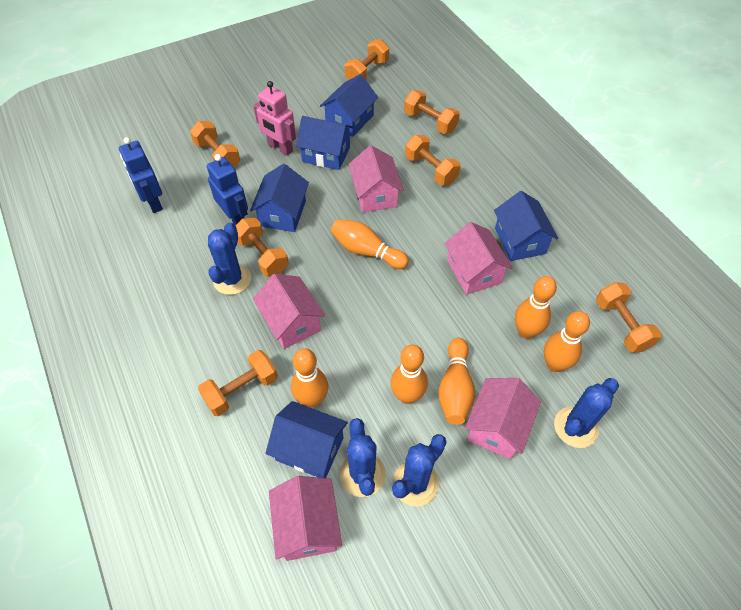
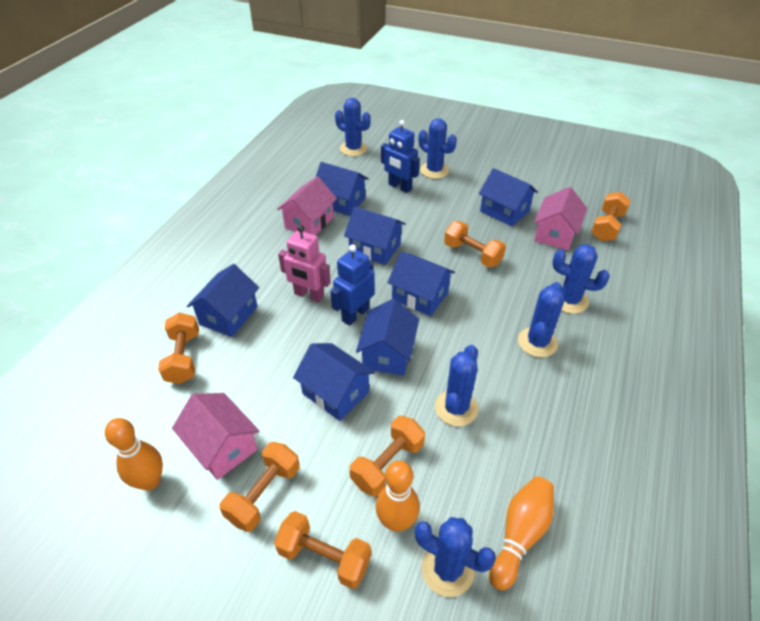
blue cactus: [208,223,251,295] [340,418,386,497] [392,434,447,507] [554,378,619,448] = 4 -> [335,98,371,156] [415,517,496,597] [419,118,457,179] [435,345,479,426] [518,282,564,358] [552,244,610,314] = 6
blue house: [250,164,309,232] [265,401,348,478] [296,116,353,170] [320,74,378,137] [494,191,558,261] = 5 -> [187,264,259,337] [293,343,375,421] [316,162,369,216] [344,207,405,265] [356,299,419,376] [387,251,455,316] [479,168,538,227] = 7
orange bowling pin: [291,348,329,408] [331,219,409,269] [391,345,428,404] [438,338,475,425] [515,276,557,339] [544,311,590,372] = 6 -> [105,418,163,491] [376,460,420,532] [489,476,554,591] = 3
orange dumbbell: [190,121,240,167] [198,350,278,416] [236,218,289,277] [345,39,389,80] [404,90,460,134] [405,135,461,185] [596,282,662,352] = 7 -> [158,312,199,384] [220,442,300,532] [274,511,371,589] [350,416,425,497] [444,221,506,267] [591,192,631,241] = 6
pink house: [253,274,325,349] [269,476,342,561] [348,145,404,213] [445,222,513,295] [465,378,541,459] = 5 -> [172,393,259,480] [277,176,337,235] [534,187,587,250] = 3

